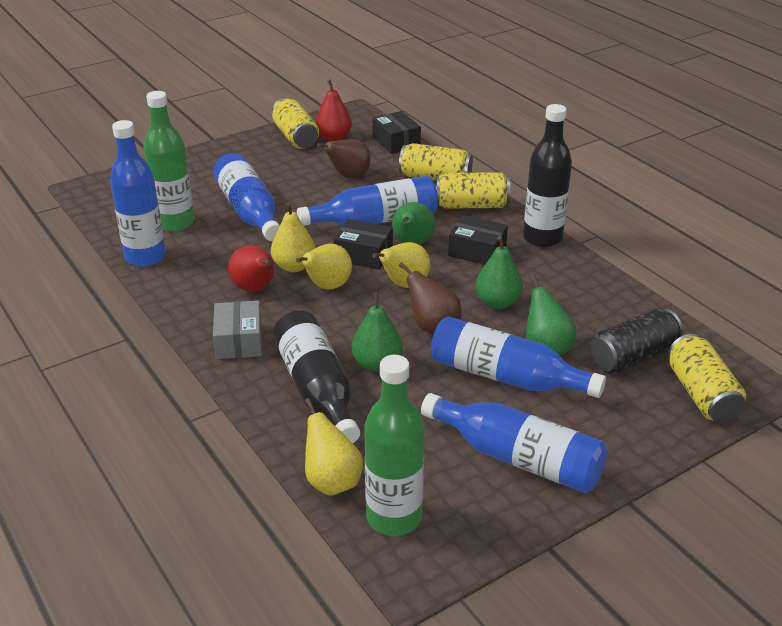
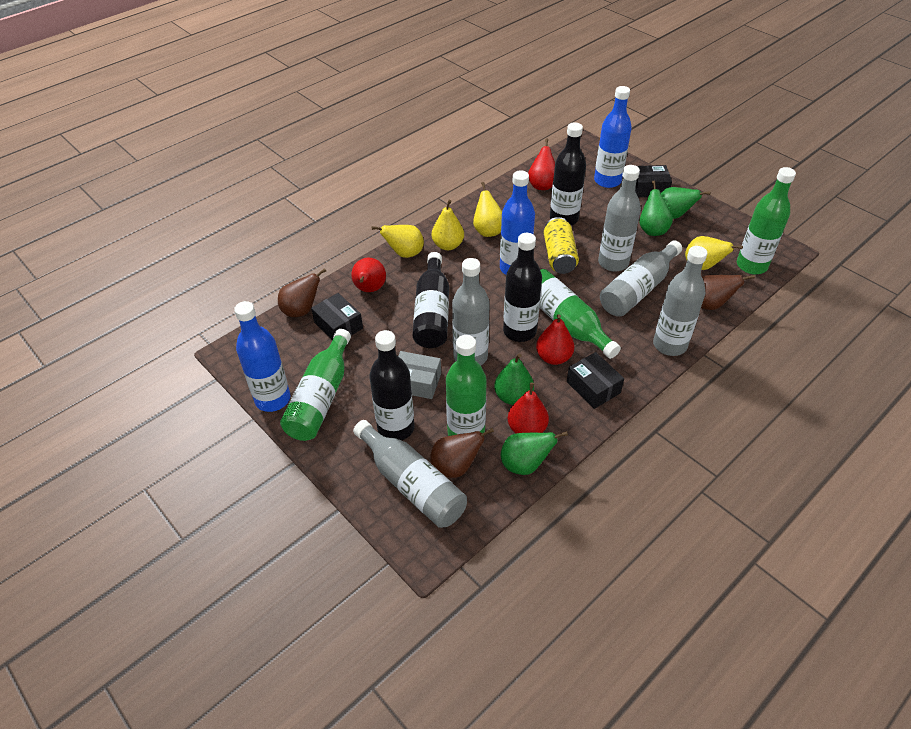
black bottle: [273,310,360,443] [523,104,572,247] = 2 -> [369,330,415,440] [413,252,449,348] [503,233,542,342] [550,122,586,225] = 4
black can: [591,309,683,373] = 1 -> none = 0
blue bottle: [110,120,166,267] [213,153,280,241] [297,176,438,226] [421,393,607,493] [431,316,606,398] = 5 -> [234,301,290,412] [500,170,535,275] [594,86,632,188] = 3
brown pear: [317,139,371,178] [399,262,462,334] = 2 -> [278,268,326,317] [430,428,494,478] [701,275,755,310] = 3
green bottle: [143,91,194,232] [364,355,424,536] = 2 -> [280,329,351,441] [446,335,487,436] [540,269,621,359] [737,167,796,274] = 4
grey bottle: none = 0 -> [353,420,467,528] [452,258,490,366] [598,165,641,272] [600,240,682,317] [653,246,707,356] = 5
red pear: [228,245,274,291] [315,80,352,141] = 2 -> [351,258,386,292] [508,382,549,433] [528,138,555,190] [536,314,574,365] = 4
yellow can: [272,98,319,149] [399,143,473,181] [435,172,510,209] [668,334,746,422] = 4 -> [544,217,579,274] = 1

